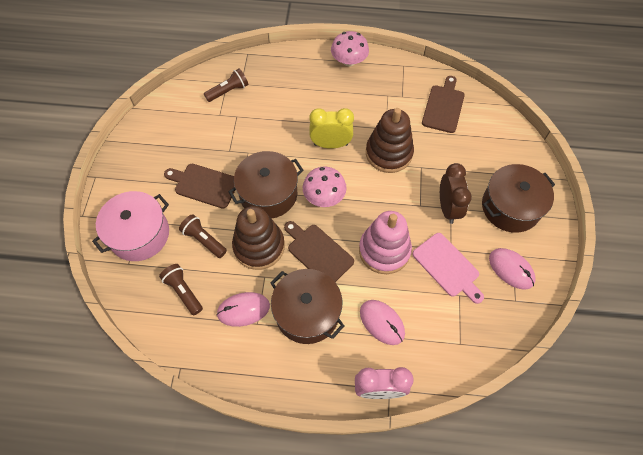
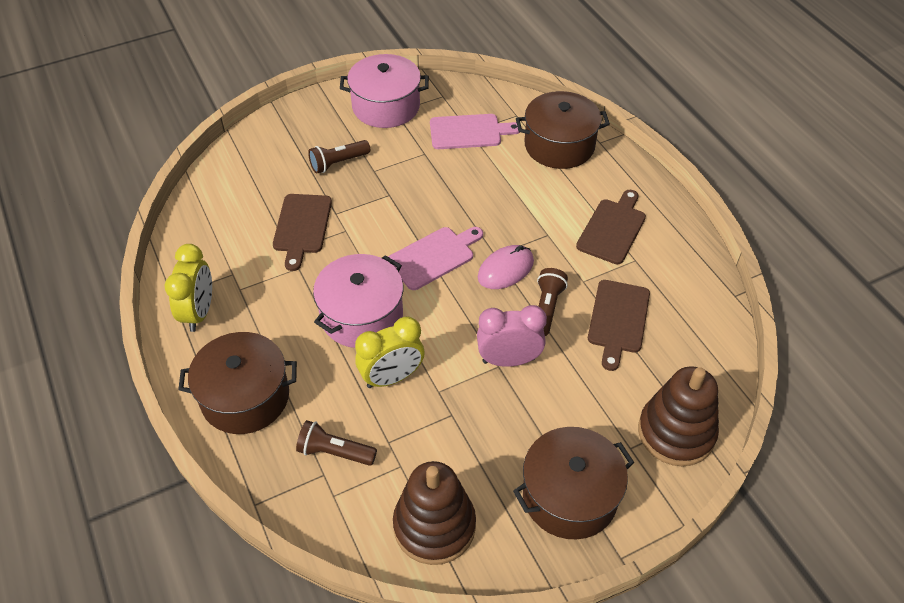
brown clock: [440,163,472,224] = 1 -> none = 0
pink cutting board: [413,233,484,304] = 1 -> [388,227,483,290] [430,114,520,149] = 2
pink mouse: [217,292,270,327] [360,300,405,345] [489,248,536,290] = 3 -> [478,245,534,289] = 1
pink mushroom: [303,167,347,207] [331,31,369,66] = 2 -> none = 0
pink pot: [92,191,169,261] = 1 -> [313,254,403,348] [340,54,429,128] = 2
pink stacking toy: [359,211,412,274] = 1 -> none = 0
yellow clock: [309,108,354,149] = 1 -> [165,244,212,332] [355,316,425,388] = 2

